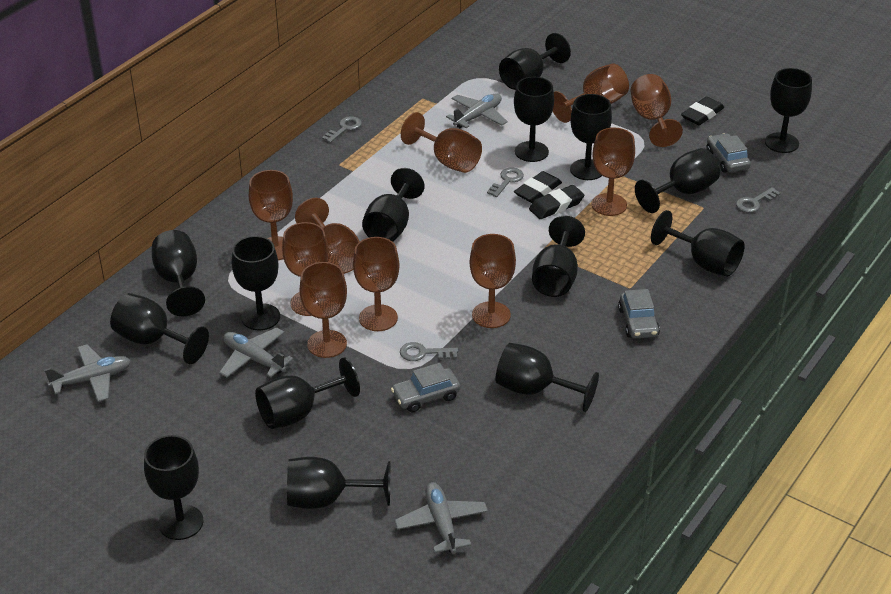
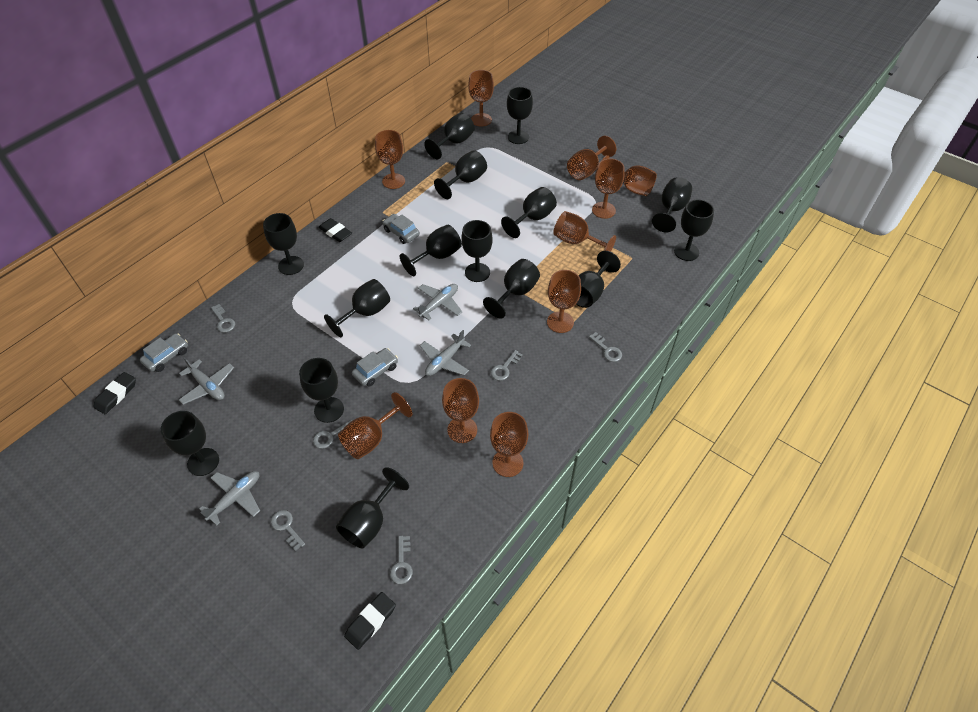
grey key: [322,116,362,143] [400,342,458,361] [487,167,524,197] [736,187,781,213] = 4 -> [211,304,235,333] [270,510,305,551] [313,420,352,449] [390,536,413,584] [490,350,523,381] [589,332,622,362] = 6

